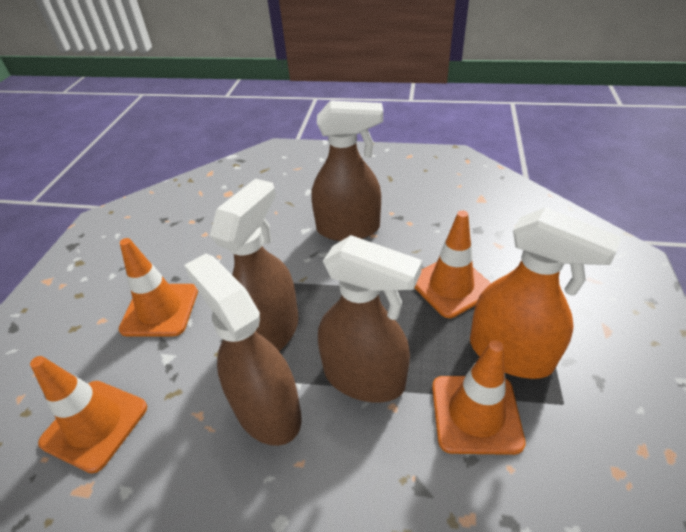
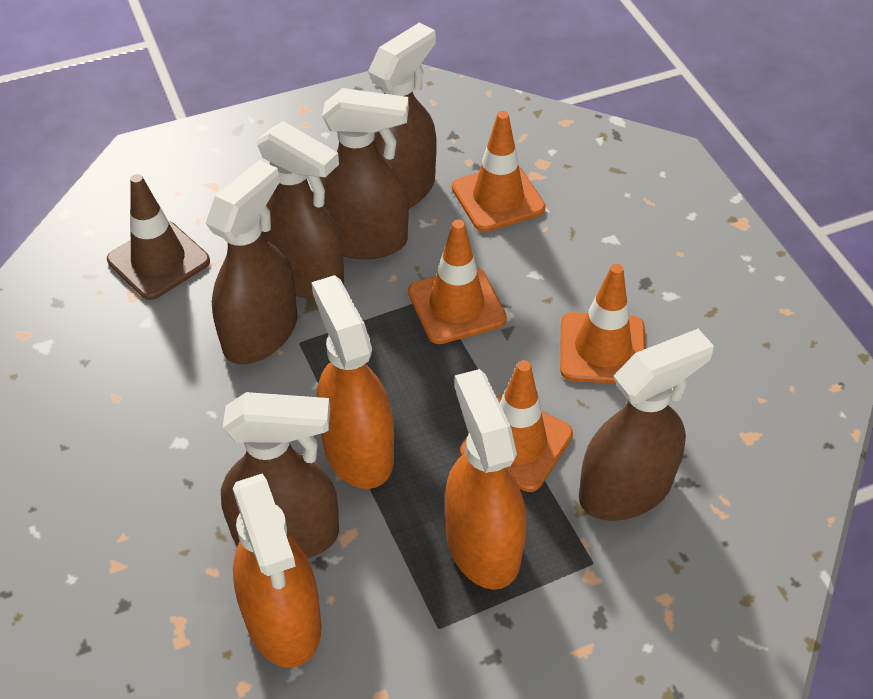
brown spray bottle: [184,254,302,446] [210,179,299,351] [311,100,383,241] [318,235,422,403] = 4 -> [206,160,297,364] [221,392,339,559] [256,121,344,299] [319,88,409,259] [368,23,437,208] [579,329,714,521] = 6
brown traffic cone: none = 0 -> [107,174,210,300] = 1
orange spray bottle: [470,207,621,379] = 1 -> [233,473,322,668] [311,275,394,489] [445,369,526,590] = 3

